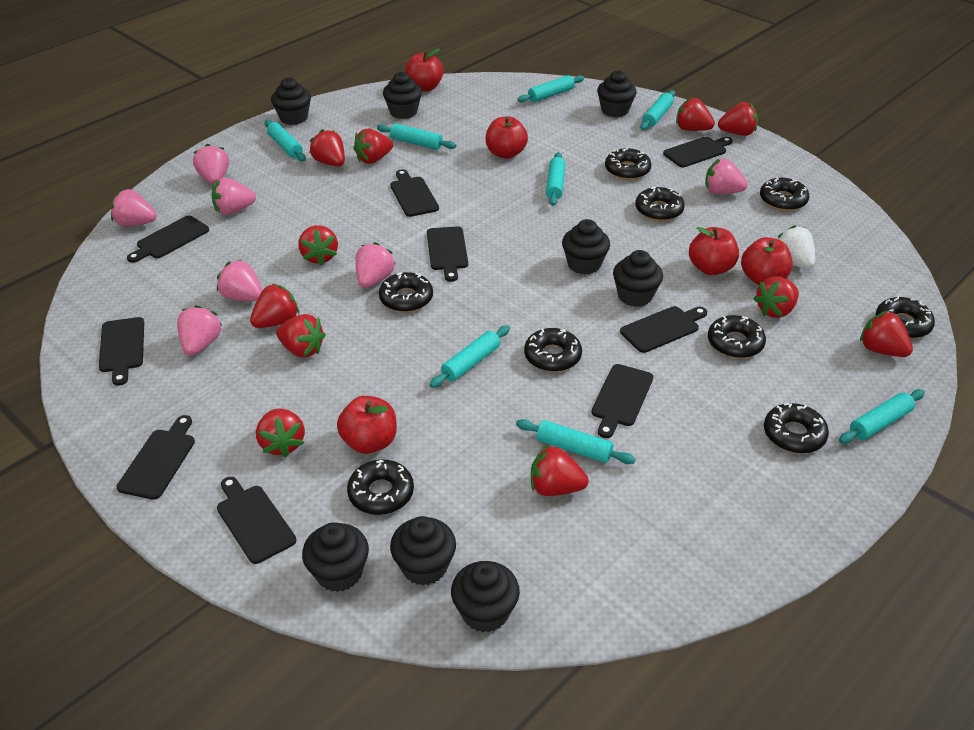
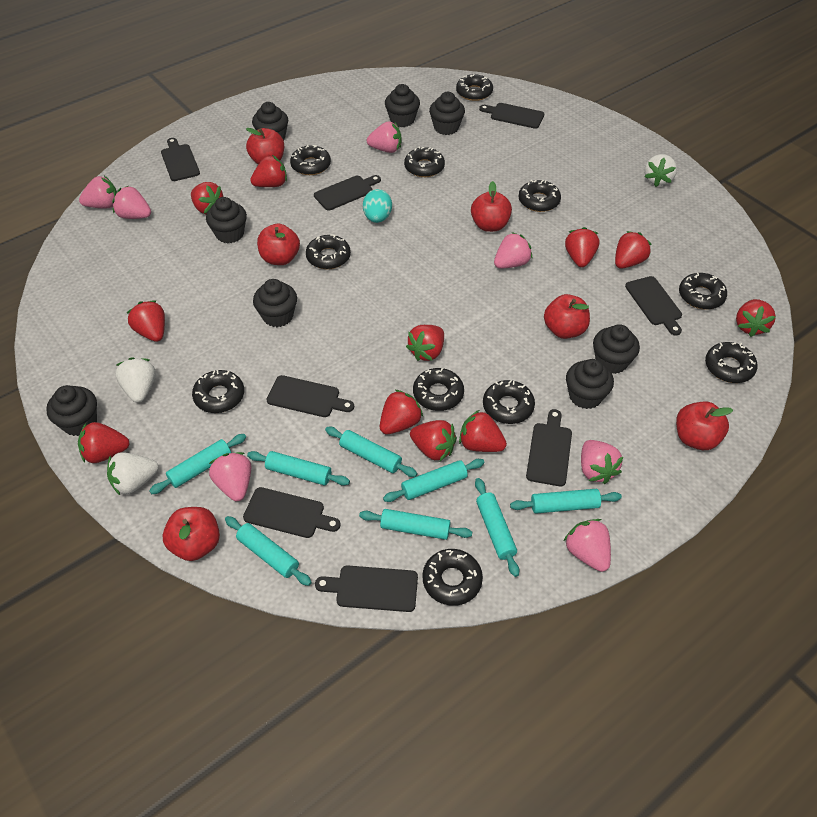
black cutting board: [99,317,144,386] [116,415,195,500] [127,216,209,263] [217,477,296,564] [390,169,439,217] [427,226,468,282] [591,364,653,438] [620,306,707,353] [663,137,733,167] = 9 -> [161,138,200,181] [243,487,341,538] [266,375,354,417] [314,175,381,210] [315,565,418,612] [479,103,544,129] [526,409,572,486] [625,276,682,336] = 8
black donut: [347,459,414,515] [379,272,433,312] [524,328,582,372] [605,147,651,180] [635,187,685,221] [708,315,766,358] [760,177,809,211] [764,403,829,453] [876,296,935,339] = 9 -> [192,370,244,413] [290,145,331,175] [306,235,351,269] [404,146,445,177] [413,368,464,411] [423,549,483,606] [456,74,493,101] [483,380,535,424] [519,180,561,212] [679,272,727,309] [705,342,758,383] = 11
red apple: [337,396,397,454] [405,48,444,91] [486,116,528,159] [689,227,739,275] [741,237,792,285] = 5 -> [163,507,220,561] [246,128,284,164] [257,223,300,265] [471,181,512,232] [544,294,590,339] [676,401,733,450] = 6
turquoise egg: none = 0 -> [363,189,392,223] = 1
white strawberry: [778,225,815,269] = 1 -> [107,452,159,495] [115,357,156,403] [644,154,677,187] = 3

